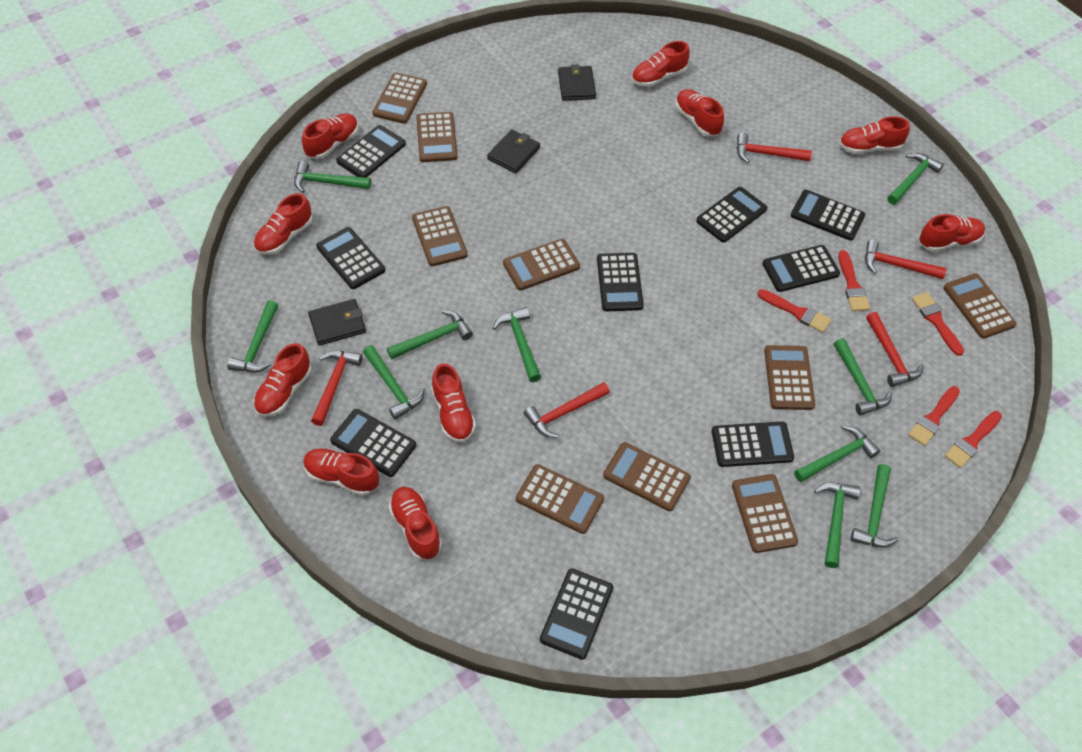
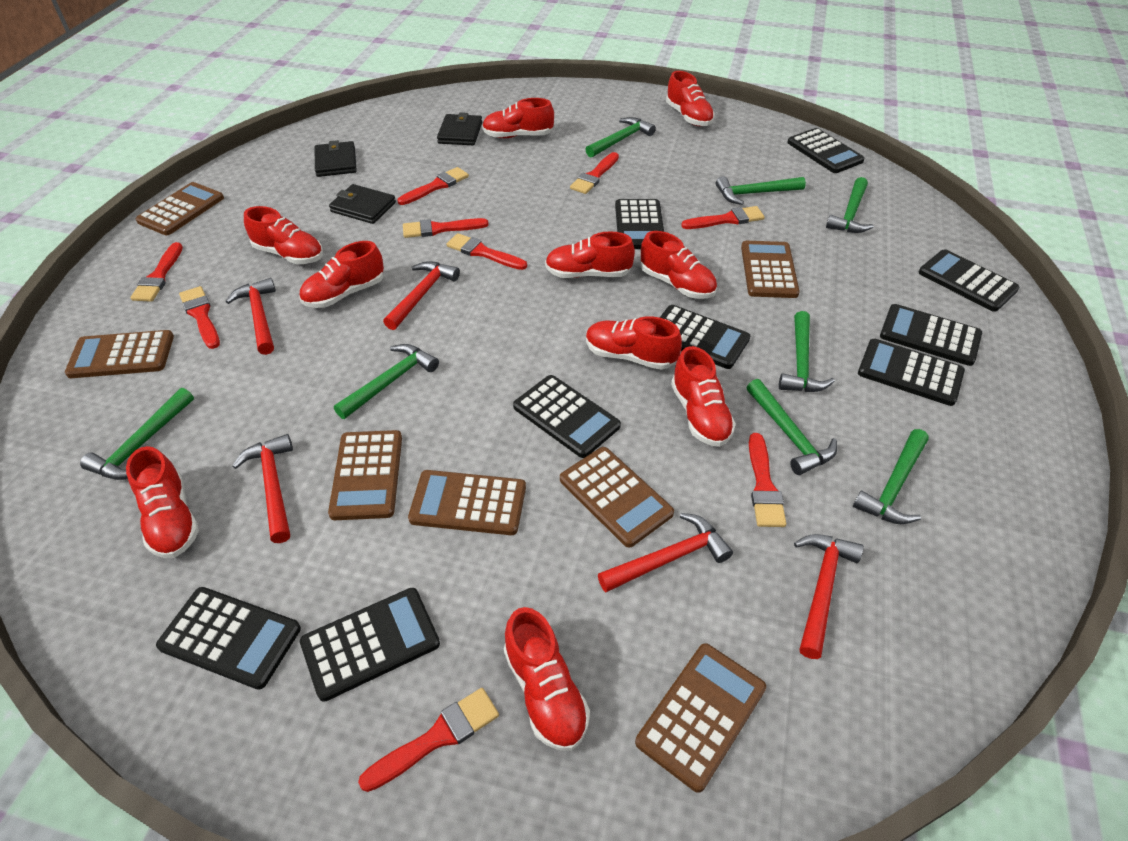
brown calculator: [372,73,427,124] [412,206,468,266] [416,112,458,162] [503,239,580,291] [516,464,604,534] [603,442,691,511] [732,474,798,553] [764,345,815,410] [943,273,1016,339] = 9 -> [65,330,174,378] [136,182,224,235] [328,430,402,520] [408,470,526,535] [560,447,674,548] [635,643,766,793] [741,241,800,298] = 7
green hammer: [227,300,278,372] [294,161,371,193] [363,345,425,420] [387,310,473,359] [493,307,541,382] [794,426,880,482] [814,482,861,568] [834,338,892,416] [851,464,898,548] [887,153,944,205] = 10 -> [80,388,194,480] [334,344,439,419] [585,117,656,157] [716,176,806,205] [747,379,837,475] [779,311,835,392] [826,177,874,233] [853,429,929,524] = 8
red brush: [757,289,831,333] [838,250,870,311] [908,386,960,446] [912,292,964,356] [945,411,1002,468] = 5 -> [130,242,183,302] [179,286,220,349] [358,688,499,792] [397,167,469,205] [403,218,489,238] [446,233,527,270] [570,152,619,194] [681,206,765,229] [749,433,786,527] = 9

